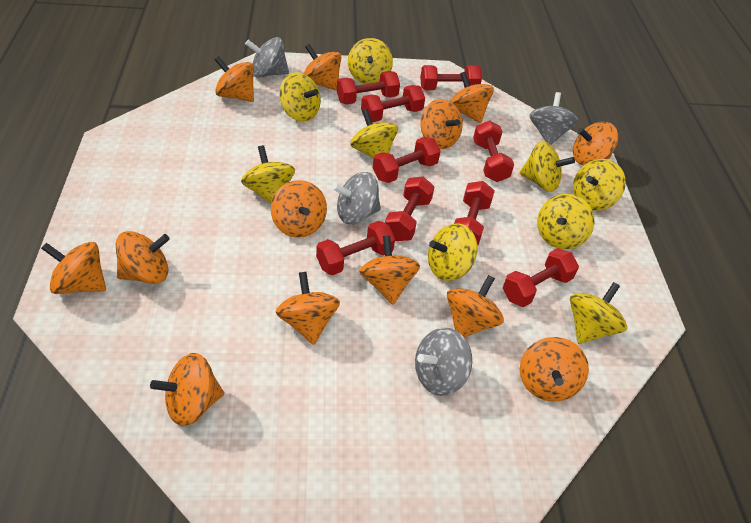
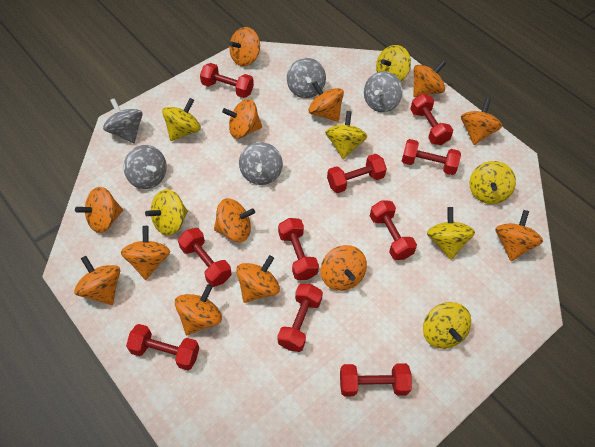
grey spinning top: [245,37,289,78] [332,172,381,224] [415,327,472,396] [530,92,578,145] = 4 -> [103,98,143,143] [124,145,167,189] [239,142,283,185] [287,58,326,98] [364,71,403,112] = 5
red dumbbell: [316,221,395,275] [337,71,400,105] [361,85,425,122] [373,137,441,183] [385,176,434,241] [420,65,482,90] [454,181,495,245] [473,120,514,182] [503,248,579,307] = 9 -> [126,324,199,370] [178,228,231,287] [200,63,254,98] [278,218,319,280] [278,284,323,352] [327,154,387,193] [340,363,412,396] [370,200,417,260] [402,139,461,175] [410,94,453,145] = 10
yellow spinning top: [241,145,295,204] [279,72,321,122] [348,38,393,84] [350,109,398,159] [428,224,478,281] [519,141,575,192] [537,194,594,249] [570,282,627,344] [573,159,626,211] = 9 -> [145,189,188,236] [162,98,201,141] [325,111,368,159] [376,45,411,82] [423,302,471,349] [427,207,475,260] [469,161,516,204] = 7

